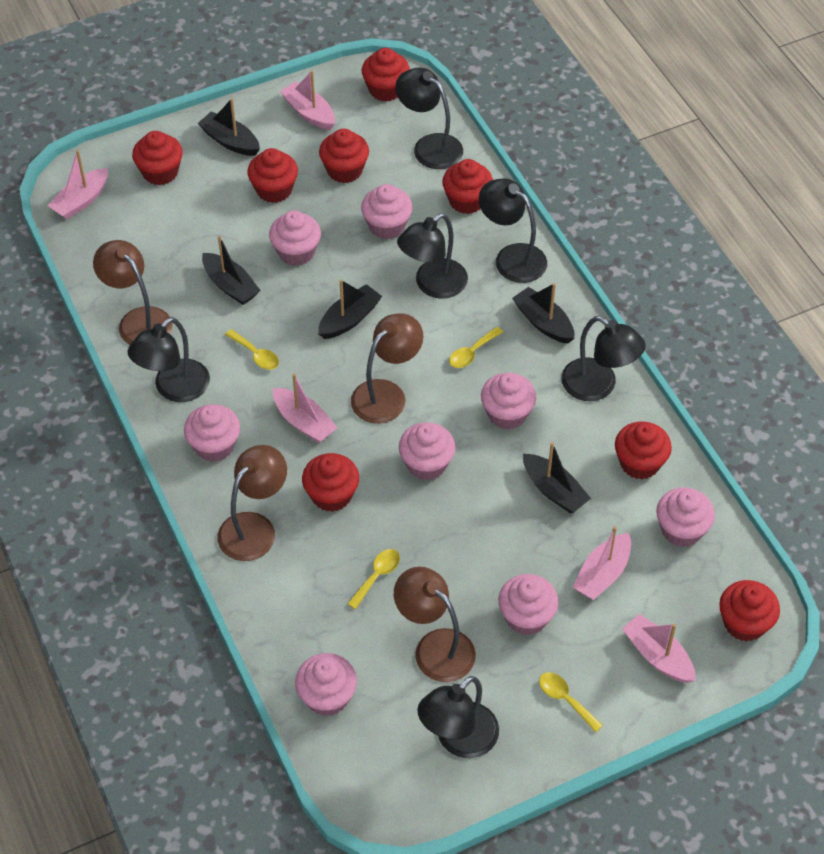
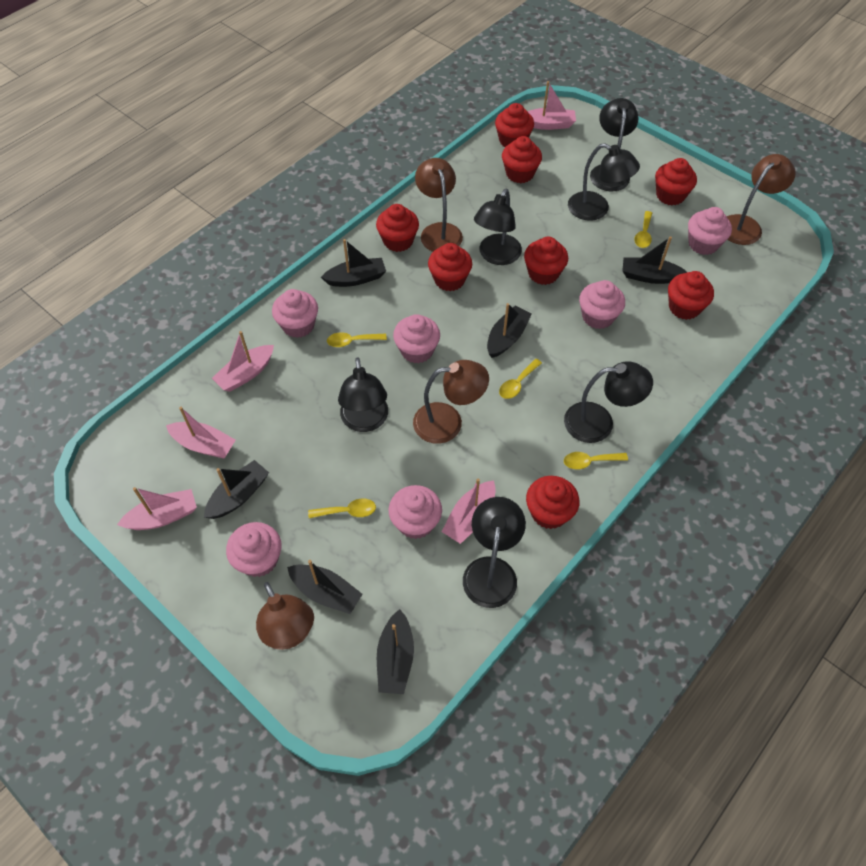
black boat: [198,98,260,156] [202,236,261,305] [318,279,382,339] [512,283,574,344] [523,442,591,513] = 5 -> [204,460,269,519] [287,560,362,614] [321,239,386,287] [377,609,414,694] [487,303,532,358] [622,236,687,284] = 6
pink cupcake: [184,404,240,462] [269,211,321,266] [295,653,357,716] [361,184,413,239] [399,422,455,480] [481,373,536,430] [498,574,558,635] [656,488,715,547] = 8 -> [226,522,282,577] [272,289,318,338] [389,485,442,539] [393,314,440,363] [579,280,625,329] [688,207,732,255] = 6
yellow spoon: [225,329,279,370] [347,549,400,609] [449,327,503,368] [539,672,603,732] = 4 -> [308,499,376,518] [327,332,387,347] [499,359,542,399] [564,452,628,469] [634,211,652,248] = 5

